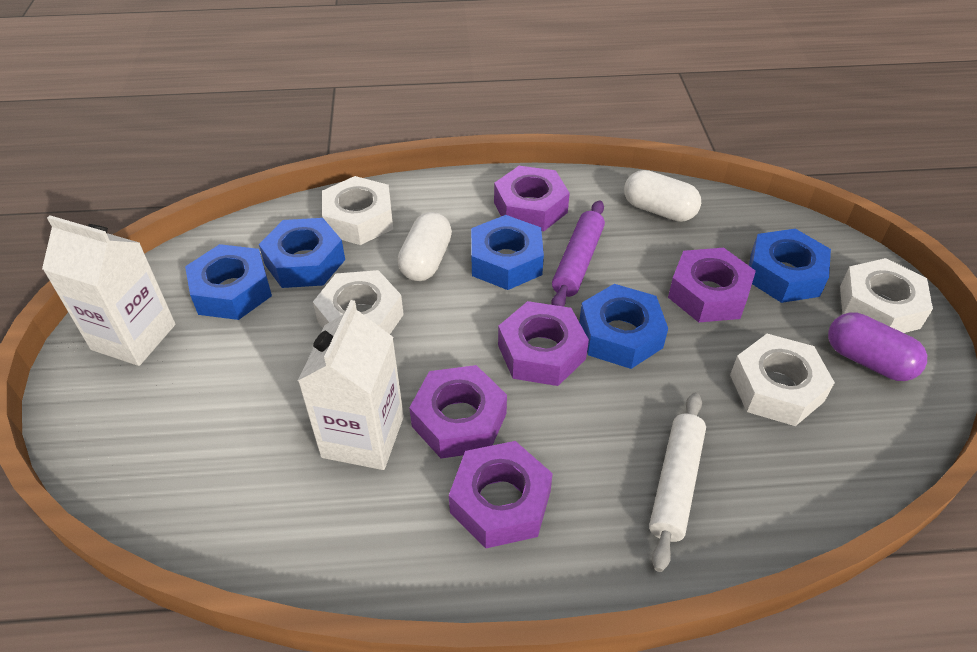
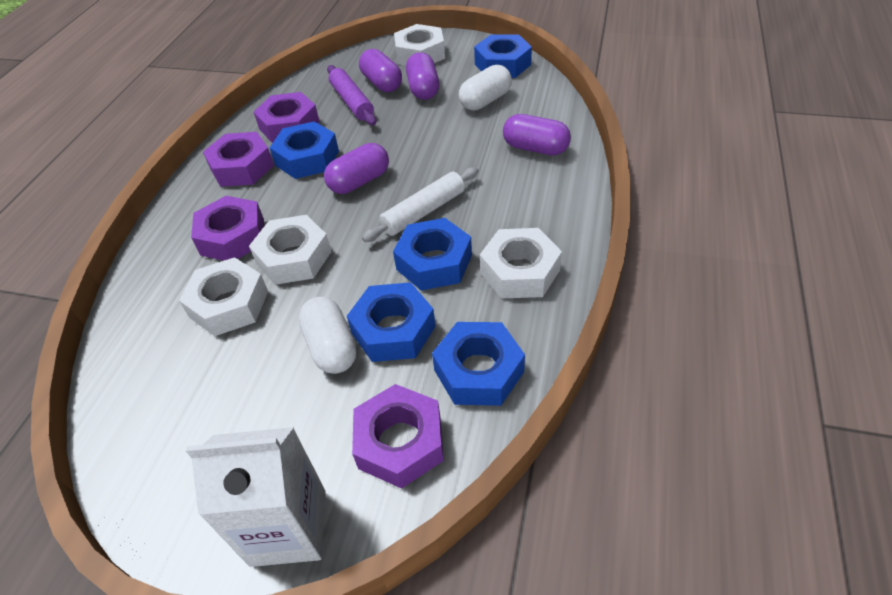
purple capsule: [828,312,927,381] = 1 -> [324,143,389,194] [359,49,402,92] [406,52,439,100] [503,114,571,156] = 4
purple nut: [409,365,507,458] [449,441,553,548] [494,166,570,231] [498,301,589,386] [668,248,756,322] = 5 -> [191,196,264,261] [203,132,274,187] [254,92,320,143] [352,384,444,489] = 4
white carton: [42,215,176,366] [298,300,404,470] = 2 -> [186,427,326,567] = 1

